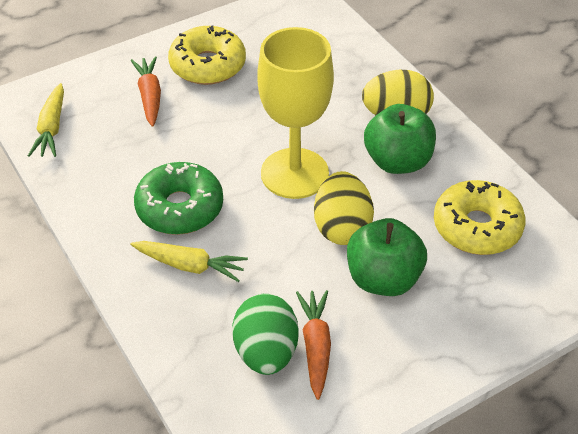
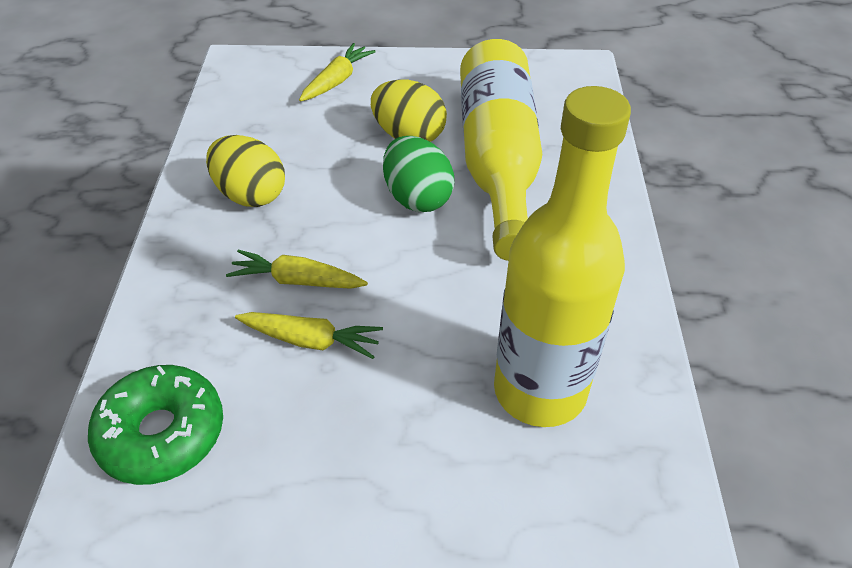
green apple: [347,218,427,296] [364,104,436,174] = 2 -> none = 0
orange carrot: [131,56,161,127] [296,290,331,400] = 2 -> none = 0
yellow bottle: none = 0 -> [460,39,542,261] [494,86,631,427] = 2
yellow carrot: [28,83,64,157] [131,241,248,282] = 2 -> [226,250,368,289] [235,312,383,359] [299,43,376,102] = 3
yellow donut: [168,26,246,85] [434,180,526,255] = 2 -> none = 0
yellow goblet: [257,27,334,199] = 1 -> none = 0

